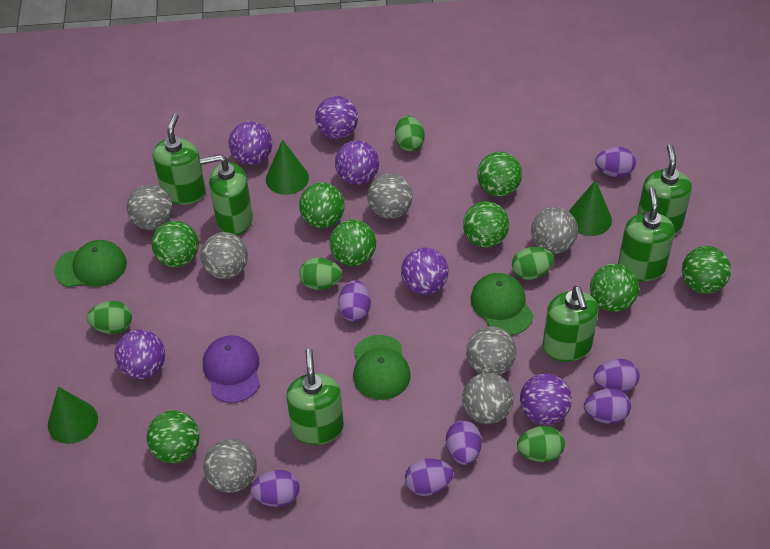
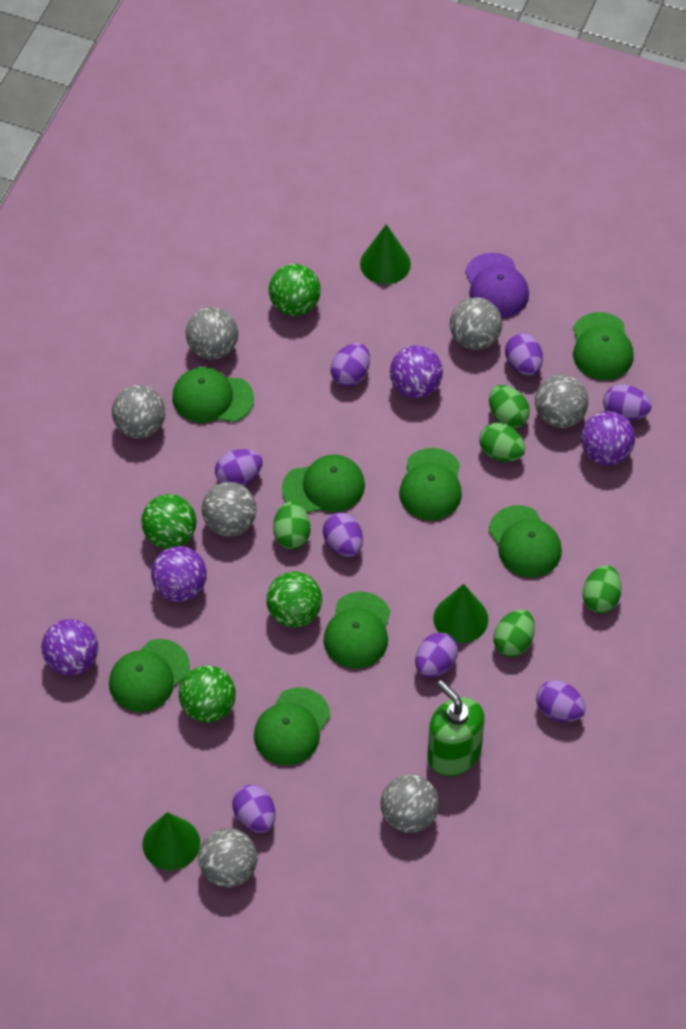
green ball: [147,411,200,463] [152,221,199,267] [299,183,345,228] [329,220,376,266] [463,201,509,248] [477,152,522,197] [590,264,639,312] [682,246,731,294] = 8 -> [141,494,196,549] [179,665,236,723] [266,571,322,628] [269,264,321,316] = 4
green cap: [54,240,127,287] [353,335,410,400] [471,273,533,335] = 3 -> [109,639,190,712] [172,367,254,423] [254,687,330,765] [282,454,365,513] [323,592,390,669] [399,448,462,520] [489,505,562,578] [573,312,634,380] = 8
green soap dispenser: [153,113,206,205] [200,154,253,235] [286,349,344,445] [543,286,599,362] [618,187,675,281] [637,144,692,234] = 6 -> [427,680,485,776] = 1
purple ball: [114,330,165,379] [228,121,272,165] [315,96,358,139] [335,140,379,185] [401,248,449,295] [520,373,572,425] = 6 -> [41,619,98,676] [151,546,207,602] [390,345,443,399] [581,411,635,465] = 4
purple egg: [250,470,299,507] [338,280,371,322] [405,459,453,496] [446,420,482,465] [584,389,631,424] [593,359,640,393] [595,147,636,177] = 7 -> [215,449,263,486] [232,785,276,833] [323,513,363,557] [331,343,370,387] [415,633,458,677] [505,333,543,376] [536,680,585,722] [603,384,651,421] = 8

